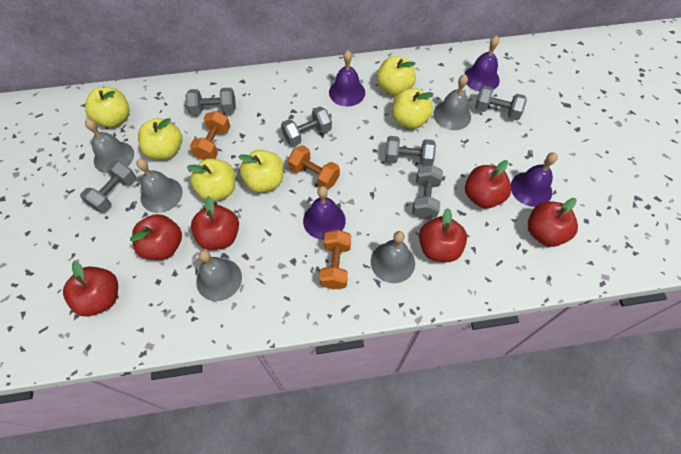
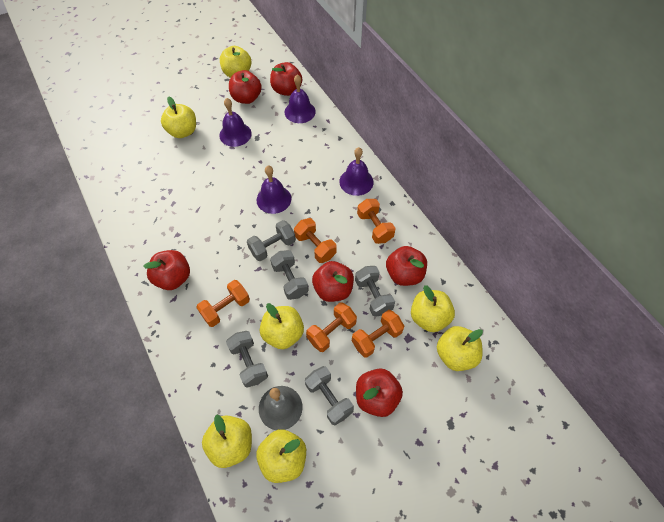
grey bell: [85,119,134,174] [136,159,182,213] [196,250,242,301] [371,231,415,283] [433,74,471,130] = 5 -> [259,386,303,430] = 1
grey dumbbell: [80,161,136,213] [185,88,236,115] [281,106,332,147] [385,136,436,166] [412,165,443,219] [475,86,527,120] = 6 -> [226,331,268,388] [247,220,296,261] [270,250,309,300] [305,366,354,425] [355,266,395,317] = 5
orange dumbbell: [190,111,231,160] [288,145,340,190] [319,230,351,289] = 3 -> [196,280,250,327] [294,218,337,263] [306,302,357,352] [352,310,404,358] [357,199,396,244] = 5
yellow apple: [85,87,130,127] [138,118,182,159] [187,158,235,202] [238,150,284,193] [377,56,416,96] [392,88,434,129] = 6 -> [161,96,196,138] [202,414,252,468] [220,46,251,78] [256,429,306,483] [260,303,304,349] [411,285,455,332] [437,326,483,371] = 7

